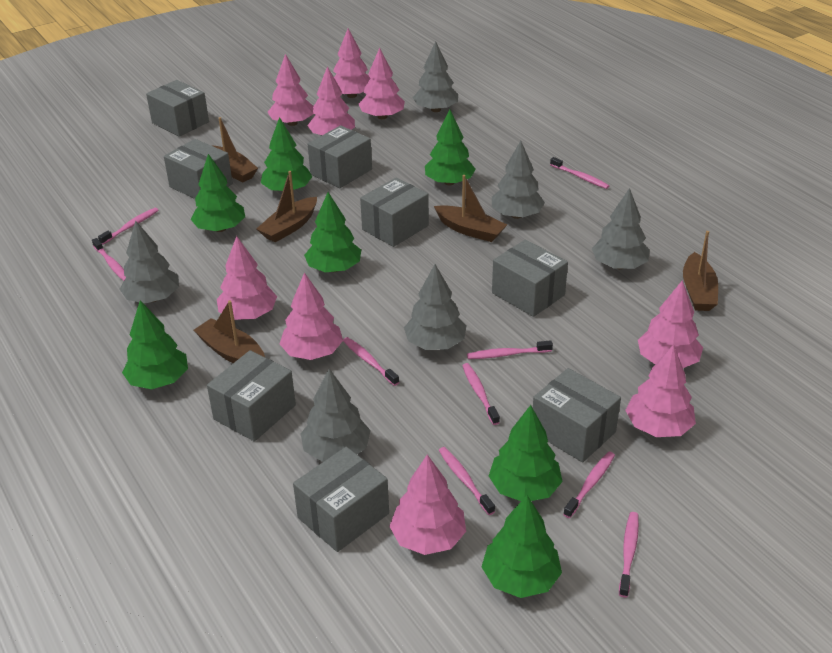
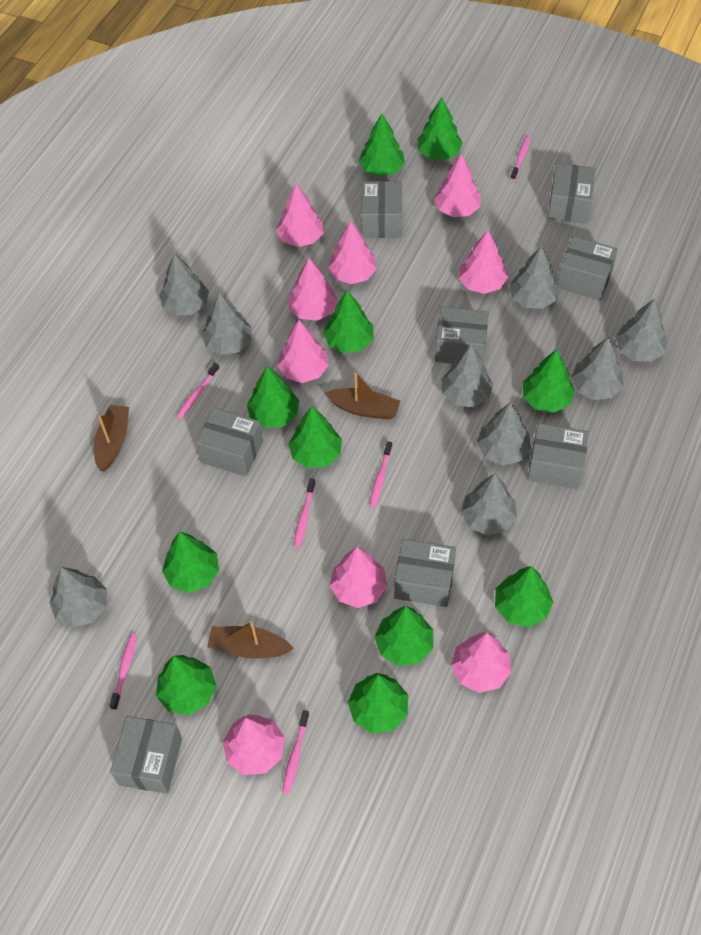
brown boat: [194,300,265,363] [213,117,258,182] [256,171,317,242] [434,175,507,242] [683,231,718,311] = 5 -> [94,405,129,471] [207,621,294,659] [324,372,400,420] = 3
green tree: [122,300,188,389] [190,154,245,232] [261,117,312,192] [304,192,361,272] [425,110,476,185] [482,495,562,598] [489,405,563,501] = 7 -> [156,655,216,715] [162,532,219,593] [247,366,299,428] [289,406,342,468] [323,290,374,353] [348,673,408,733] [359,113,405,176] [375,606,433,666] [417,97,463,160] [495,566,553,627] [522,349,575,412] = 11
grey tree: [120,221,179,304] [300,369,371,462] [404,264,467,350] [413,41,458,112] [492,141,545,219] [592,188,650,269] = 6 -> [50,567,107,628] [160,253,209,316] [201,292,252,355] [441,345,493,407] [461,473,517,536] [477,402,531,465] [509,246,559,309] [571,337,623,400] [615,298,667,362] = 9
pink toothbrush: [92,238,126,281] [98,208,159,245] [343,337,399,386] [439,447,495,515] [462,363,500,425] [467,340,553,359] [550,157,609,189] [563,451,615,518] [619,512,639,598] = 9 -> [109,633,137,710] [176,363,219,419] [282,710,309,794] [294,478,315,547] [369,441,392,508] [510,135,531,180] = 6

